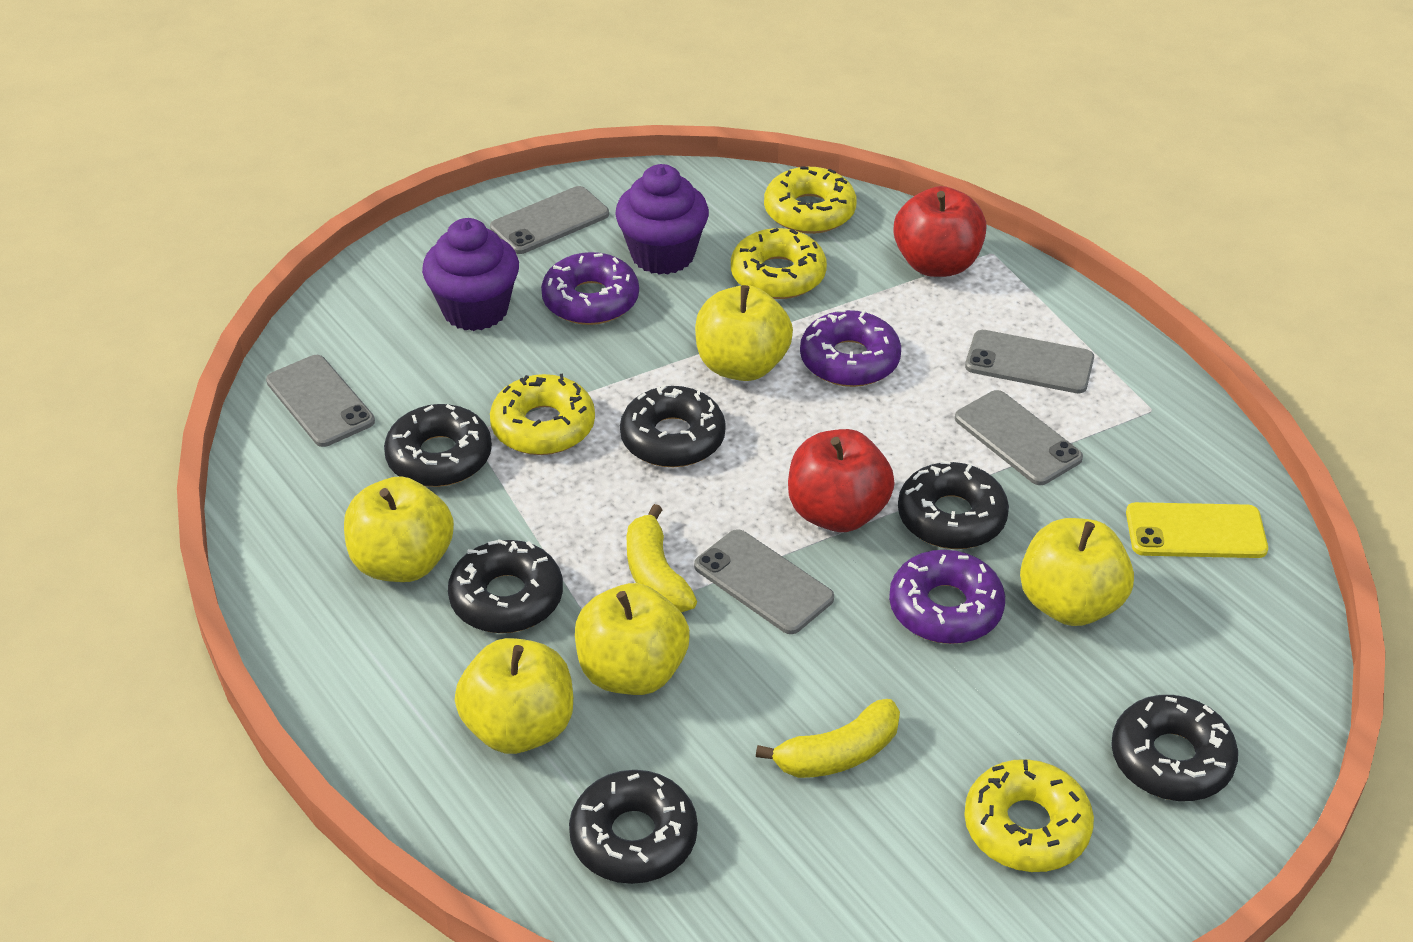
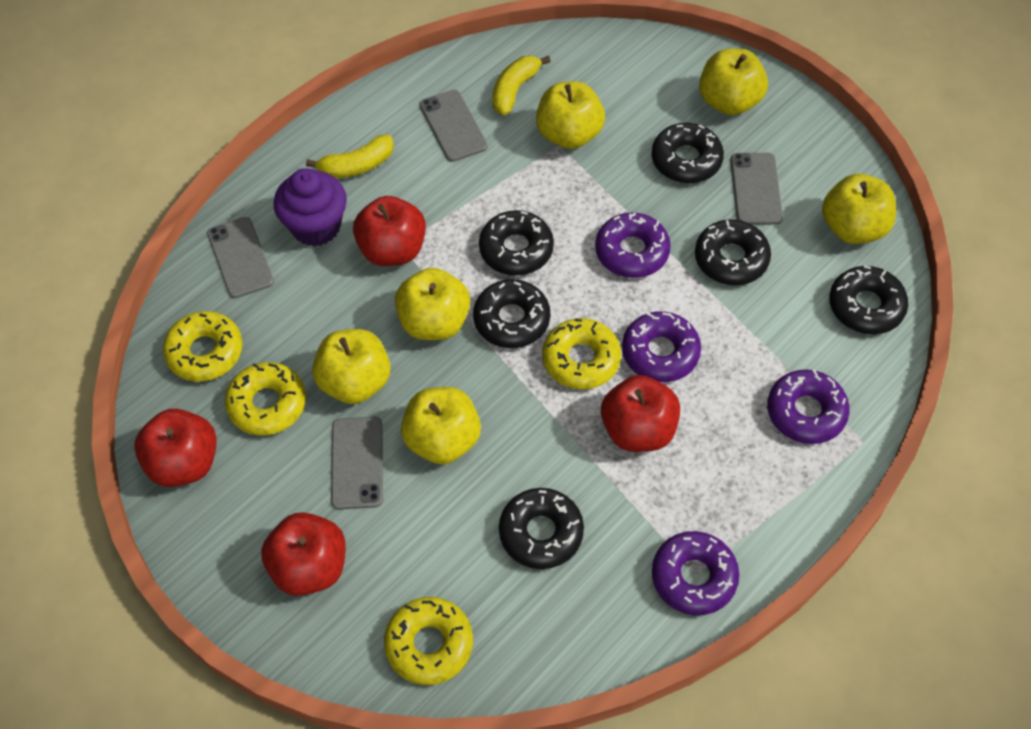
grey phone: [266,355,375,447] [490,186,609,254] [694,529,834,634] [955,390,1083,485] [965,330,1094,394] = 5 -> [207,217,274,298] [331,417,383,510] [419,90,488,162] [730,153,783,225] = 4
purple cupcake: [422,218,519,331] [615,164,709,275] = 2 -> [274,168,347,247] = 1
purple donut: [541,252,639,325] [800,309,901,387] [889,550,1005,644] = 3 -> [595,212,671,278] [622,311,701,382] [652,531,739,615] [767,369,850,444] = 4
red apple: [788,429,895,532] [894,186,986,277] = 2 -> [134,409,217,487] [261,512,346,596] [353,196,426,266] [601,375,680,452] = 4
yellow apple: [344,476,454,582] [455,638,573,754] [575,583,690,695] [695,285,793,381] [1020,518,1134,626] = 5 -> [312,329,391,404] [395,268,470,340] [401,387,481,464] [536,81,605,149] [699,48,768,115] [822,174,896,244] = 6
yellow phone: [1126,502,1268,558] = 1 -> none = 0

